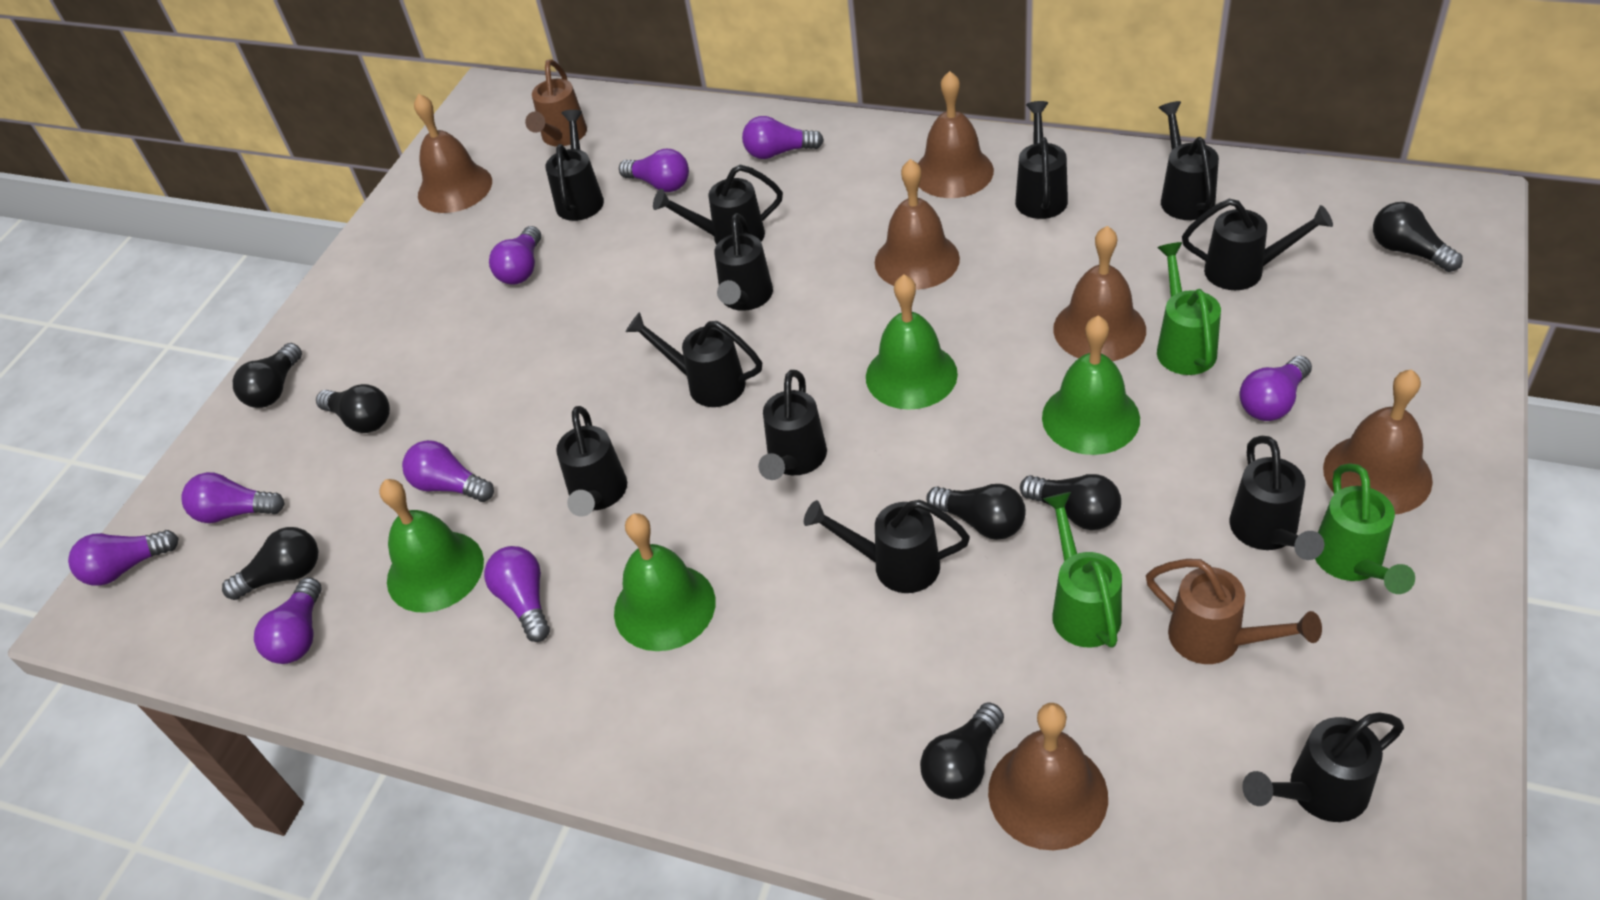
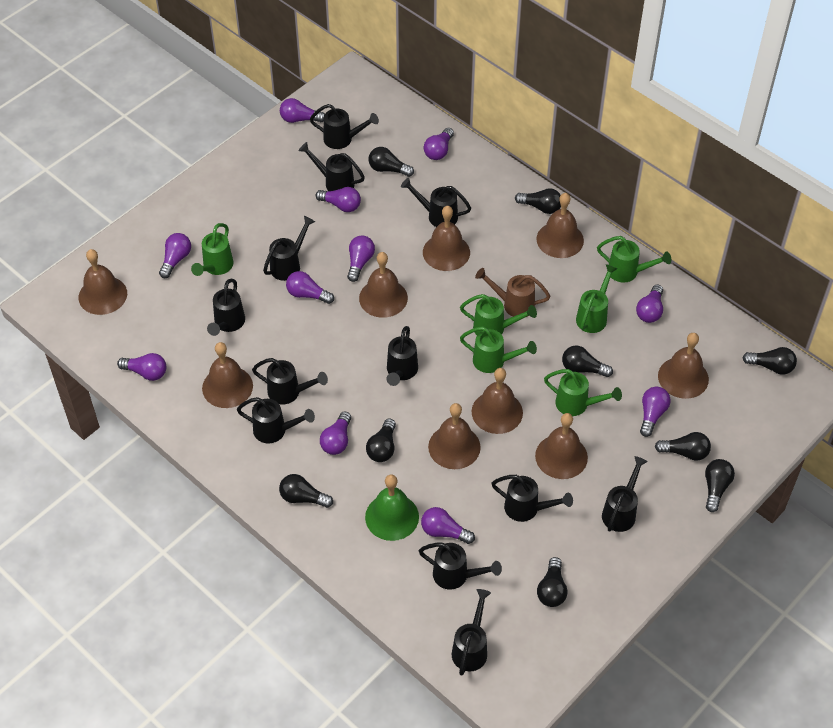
black light bulb: [222,527,318,600] [233,343,302,408] [316,384,390,433] [920,702,1004,799] [926,484,1026,540] [1020,474,1121,530] [1373,202,1463,272] = 7 -> [279,474,333,508] [366,418,396,462] [369,147,414,177] [515,188,561,214] [537,557,567,607] [562,346,613,377] [655,432,711,461] [705,459,735,512] [742,347,797,375] = 9
brown bell: [414,94,492,213] [875,159,960,290] [918,71,994,198] [988,703,1108,850] [1053,226,1146,361] [1323,369,1433,514] = 6 -> [78,249,127,315] [202,342,253,408] [359,252,408,318] [423,206,470,271] [428,403,481,469] [471,368,523,434] [535,413,588,479] [536,193,584,258] [658,333,709,399] = 9
brown watering can: [525,59,587,146] [1146,559,1322,664] = 2 -> [475,268,550,317] = 1
green bell: [379,479,484,613] [614,513,716,651] [866,275,958,410] [1042,316,1140,455] = 4 -> [365,474,419,541] = 1
green watering can: [1043,492,1122,648] [1157,242,1221,375] [1315,463,1415,594] = 3 -> [191,223,234,276] [460,294,537,335] [460,326,537,373] [544,369,622,416] [576,264,618,333] [597,236,671,283] = 6
purple light bulb: [68,530,179,586] [181,472,285,523] [254,577,322,664] [402,440,494,502] [484,546,550,642] [489,226,541,285] [619,149,689,192] [742,116,824,159] [1239,356,1312,421] = 9 -> [117,353,166,381] [159,233,191,278] [280,98,325,123] [286,271,334,304] [315,187,361,212] [320,411,351,455] [347,235,375,282] [421,507,475,544] [424,128,454,160] [636,284,663,323] [640,387,671,437] = 11

